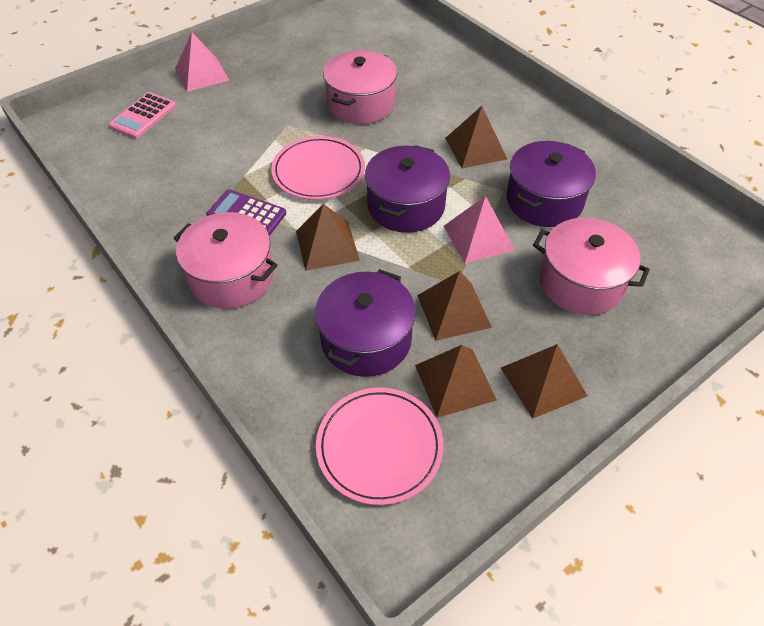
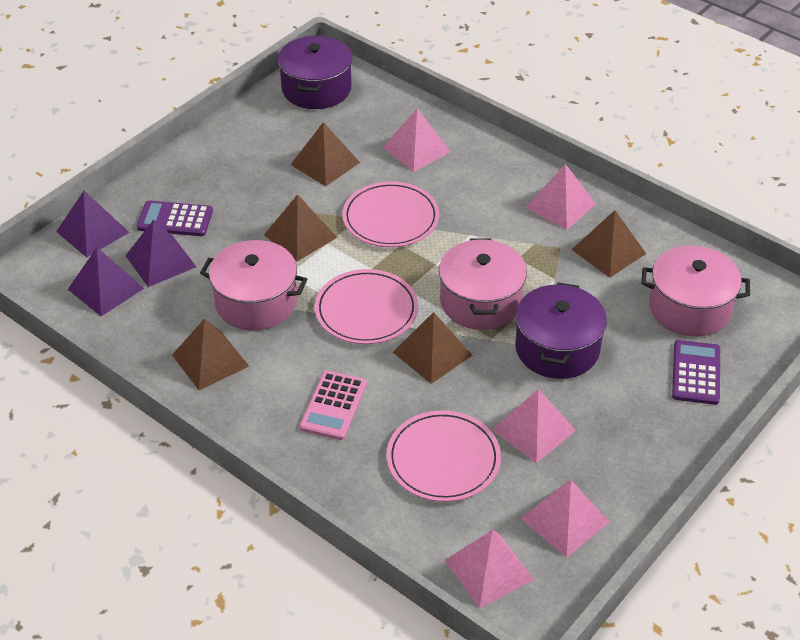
pink plate: [271,136,365,200] [316,388,444,505] = 2 -> [315,269,418,344] [342,181,439,247] [386,410,501,502] = 3
pink pyramid: [175,32,229,92] [444,196,515,264] = 2 -> [382,108,451,172] [445,530,534,608] [492,389,576,464] [520,480,609,558] [525,164,596,230] = 5
purple calculator: [206,189,286,236] = 1 -> [137,200,213,236] [672,340,720,405] = 2
purple pot: [315,269,416,377] [365,145,450,233] [506,141,596,227] = 3 -> [278,36,352,109] [515,282,607,379] = 2
purple pyramid: none = 0 -> [56,191,130,257] [68,247,144,316] [125,219,196,287] = 3

